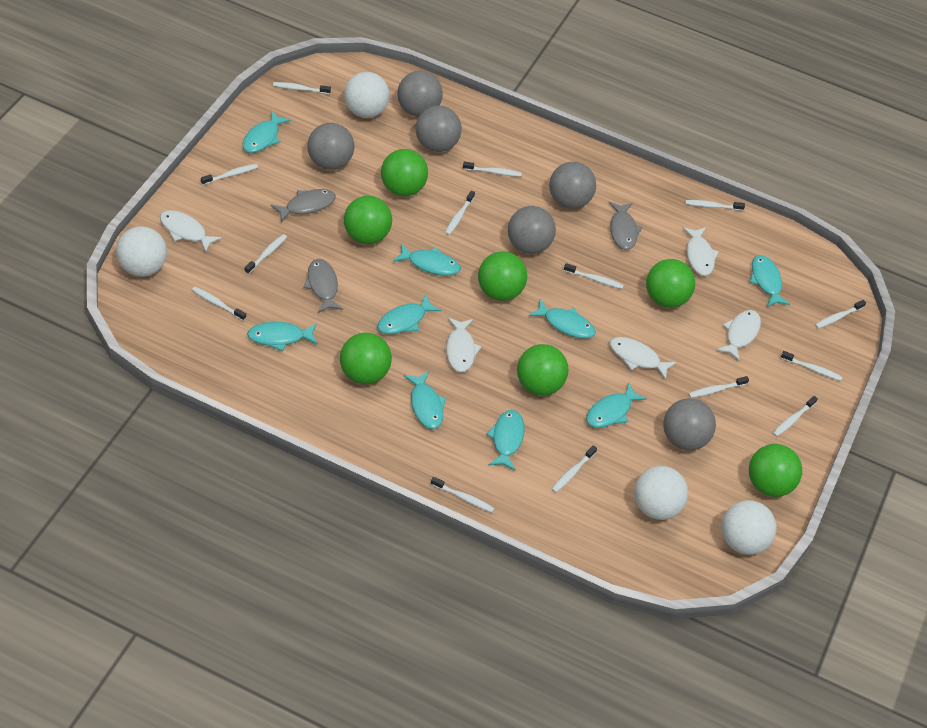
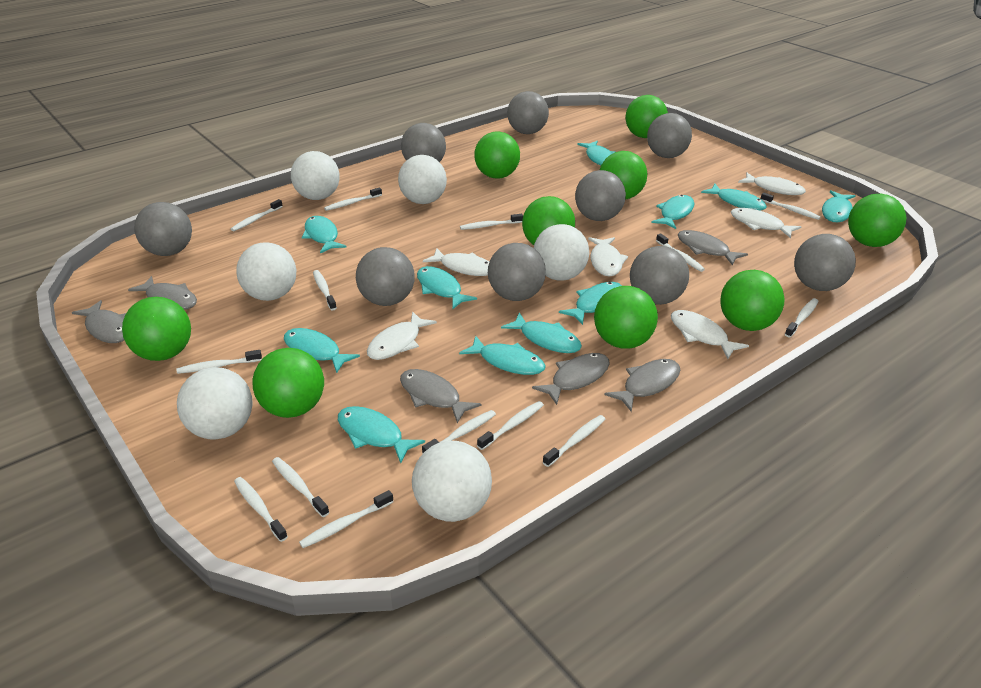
green ball: [340,333,392,384] [344,196,392,244] [381,149,428,196] [478,252,527,301] [517,344,569,396] [646,259,695,308] [749,444,802,497] = 7 -> [122,297,191,361] [252,348,324,418] [474,131,520,178] [522,196,575,245] [594,286,658,349] [600,151,647,199] [625,95,668,138] [721,270,784,331] [848,194,906,247] = 9
grey ball: [307,123,354,170] [397,71,443,117] [416,105,462,152] [508,206,556,254] [549,162,596,209] [663,398,716,450] = 6 -> [134,202,192,256] [356,247,415,306] [401,123,446,162] [488,243,546,301] [507,91,549,134] [575,170,626,221] [630,246,689,305] [647,113,692,158] [794,234,856,291] = 9
grey fish: [271,189,336,223] [303,259,343,313] [609,202,643,250] = 3 -> [72,300,126,343] [128,276,197,310] [400,369,482,423] [532,353,610,405] [604,359,680,412] [678,230,748,266] = 6
turquoise fish: [242,111,291,153] [247,322,318,352] [377,295,441,334] [393,243,461,276] [404,371,446,429] [486,410,525,471] [529,299,596,339] [586,382,647,428] [750,255,790,307] = 9 -> [284,328,360,373] [302,216,347,253] [338,406,425,463] [417,266,477,309] [459,336,546,375] [501,312,582,353] [559,282,622,325] [577,141,616,166] [651,195,695,229] [701,184,767,211] [822,190,855,222] = 11
white ball: [116,226,167,277] [344,72,390,118] [634,466,688,520] [721,500,776,555] = 4 -> [177,367,253,440] [236,242,296,301] [291,151,340,200] [398,155,447,204] [412,441,492,522] [534,224,589,281] = 6
white fish: [160,210,222,252] [446,318,482,372] [610,337,677,380] [683,227,719,276] [717,310,761,362] = 5 -> [367,311,437,360] [423,248,490,276] [588,237,628,277] [671,310,749,359] [731,208,801,238] [738,172,806,195] = 6

